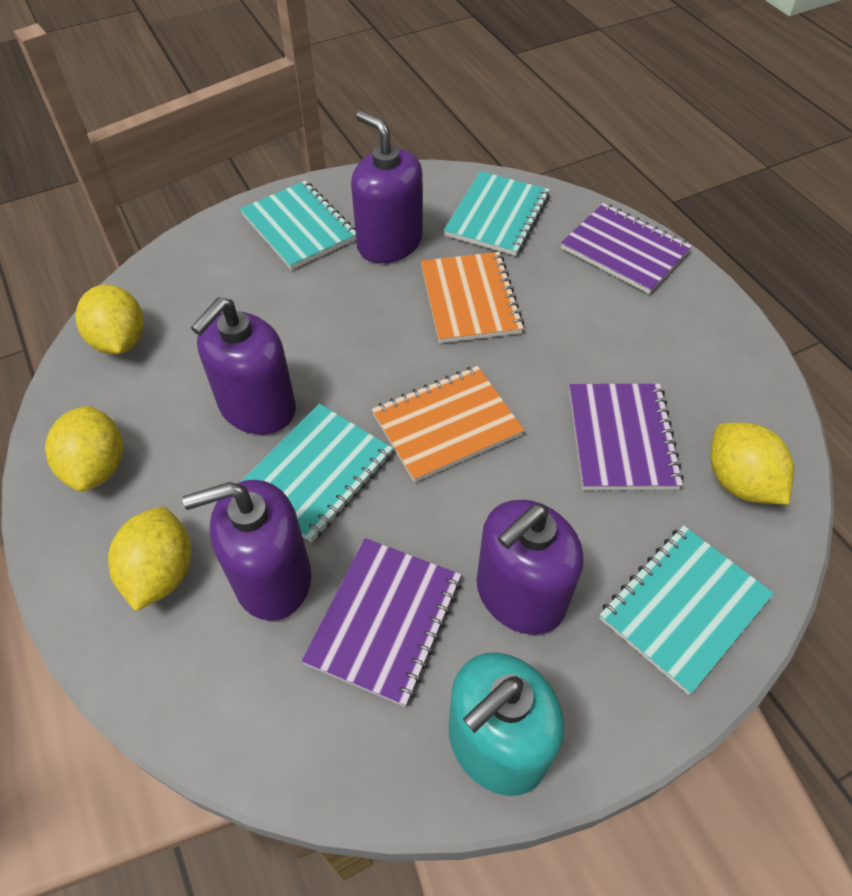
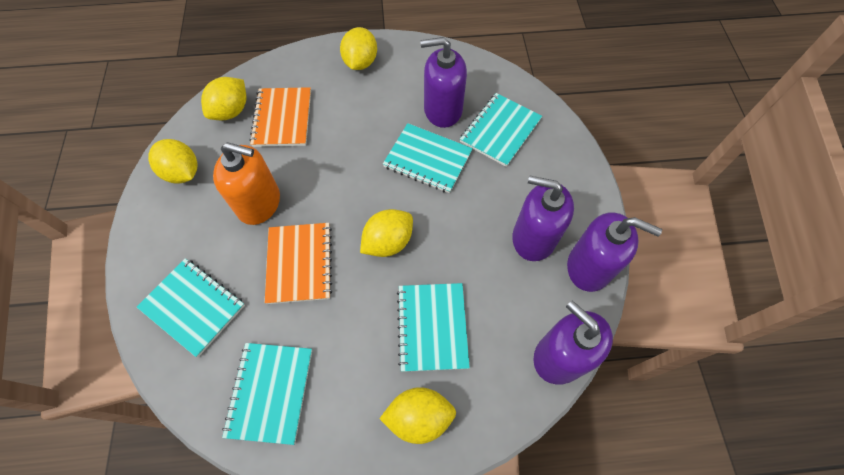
orange soap dispenser: none = 0 -> [213,142,280,225] = 1
purple notebook: [302,538,461,707] [561,203,692,294] [569,384,684,490] = 3 -> none = 0
turquoise notebook: [240,181,356,270] [241,403,393,542] [444,171,550,256] [599,525,774,695] = 4 -> [137,258,245,357] [222,343,312,445] [383,123,473,193] [397,283,470,372] [460,93,542,167] = 5
turquoise soap dispenser: [449,653,564,796] = 1 -> none = 0
yellow lemon: [45,405,123,492] [75,285,144,354] [108,507,191,611] [710,422,794,504] = 4 -> [148,139,198,184] [201,77,246,120] [340,27,377,70] [360,209,413,257] [379,387,456,444] = 5

